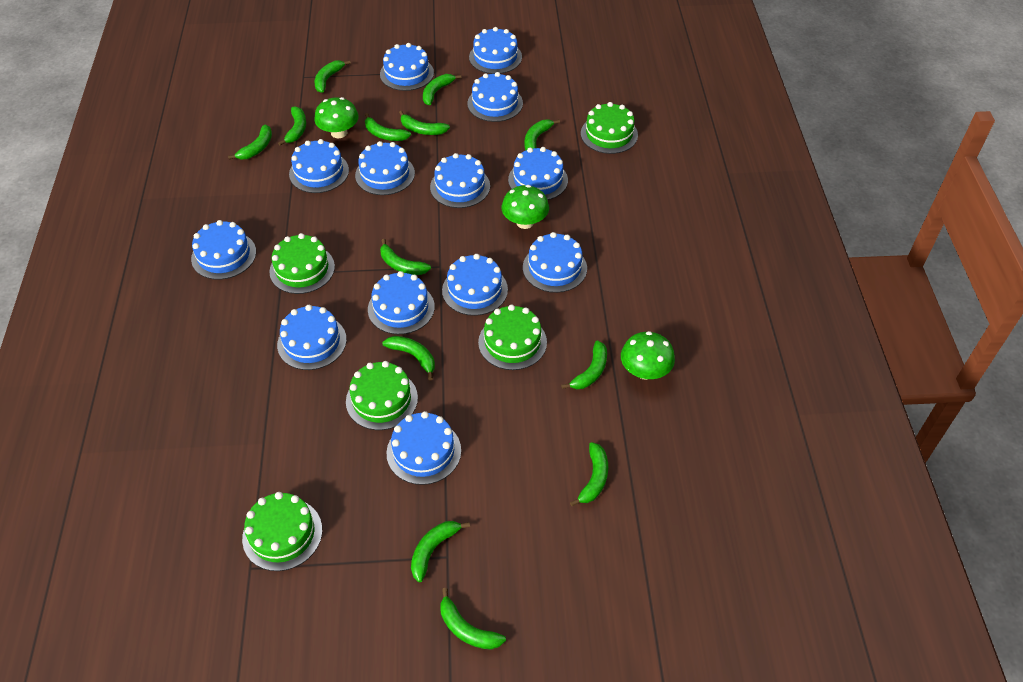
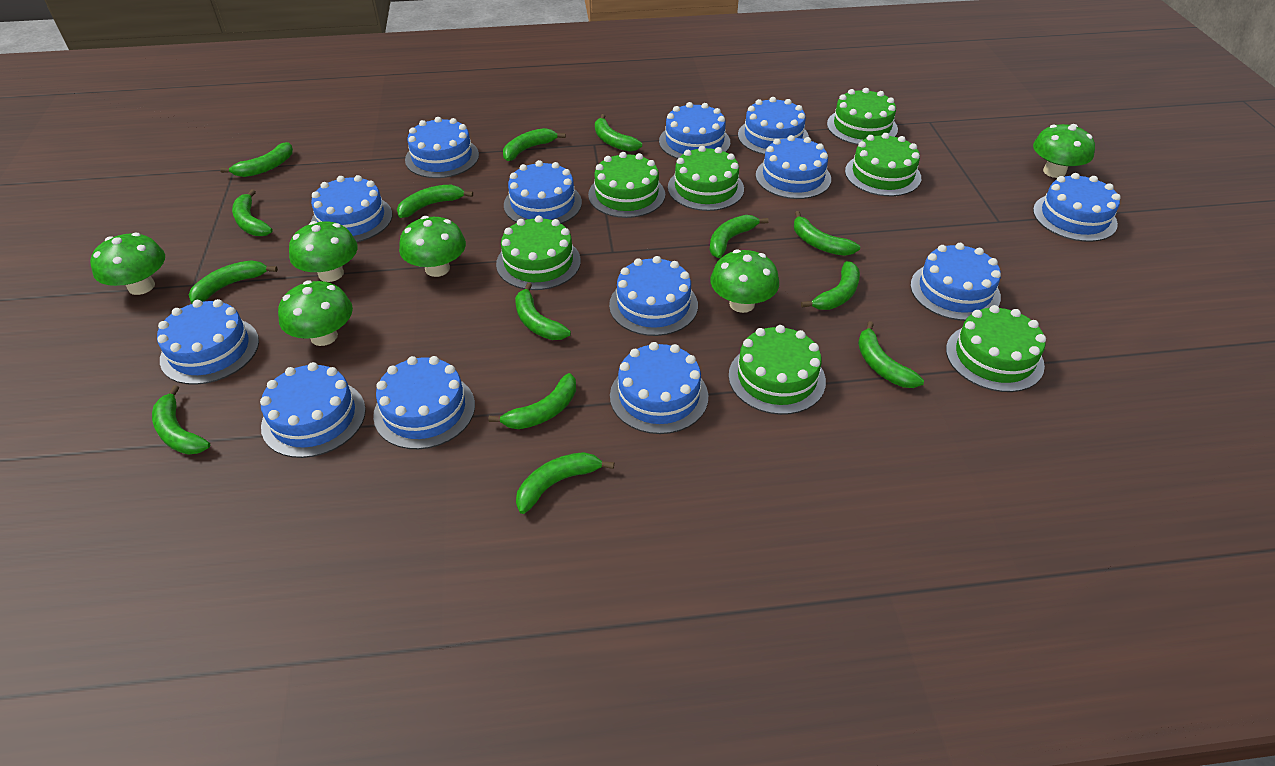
green banana: [228,125,272,159] [278,106,306,146] [315,60,351,93] [365,113,411,141] [380,239,431,275] [382,336,435,381] [399,110,450,135] [411,521,470,582] [423,74,462,105] [440,588,506,649] [524,119,560,150] [561,340,607,389] [570,442,608,506] = 13 -> [152,385,210,455] [189,261,278,304] [220,142,293,177] [232,189,273,236] [397,185,473,218] [488,373,576,429] [503,128,566,161] [515,282,571,340] [516,452,614,514] [595,114,642,152] [709,215,769,258] [794,211,860,256] [801,261,860,310] [858,321,924,388] = 14
green cake: [242,492,322,571] [269,233,335,294] [346,361,418,430] [478,305,547,370] [581,102,638,154] = 5 -> [496,216,581,290] [588,152,665,218] [668,146,744,211] [728,325,826,415] [827,88,898,145] [845,133,921,196] [946,305,1046,392] = 7
green mushroom: [314,97,359,138] [501,185,549,229] [621,331,675,380] = 3 -> [90,233,165,295] [278,281,353,346] [289,221,358,282] [399,216,466,277] [710,249,779,313] [1033,124,1095,178] = 6

